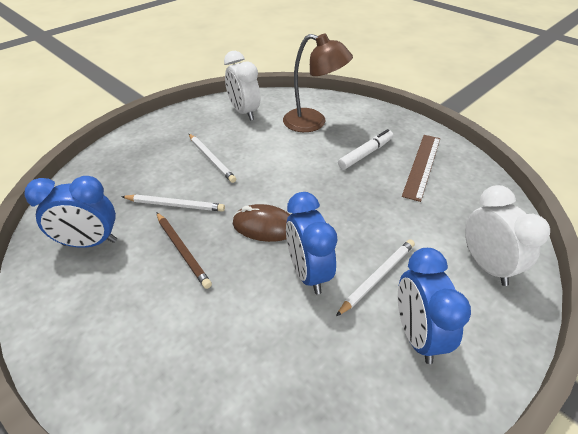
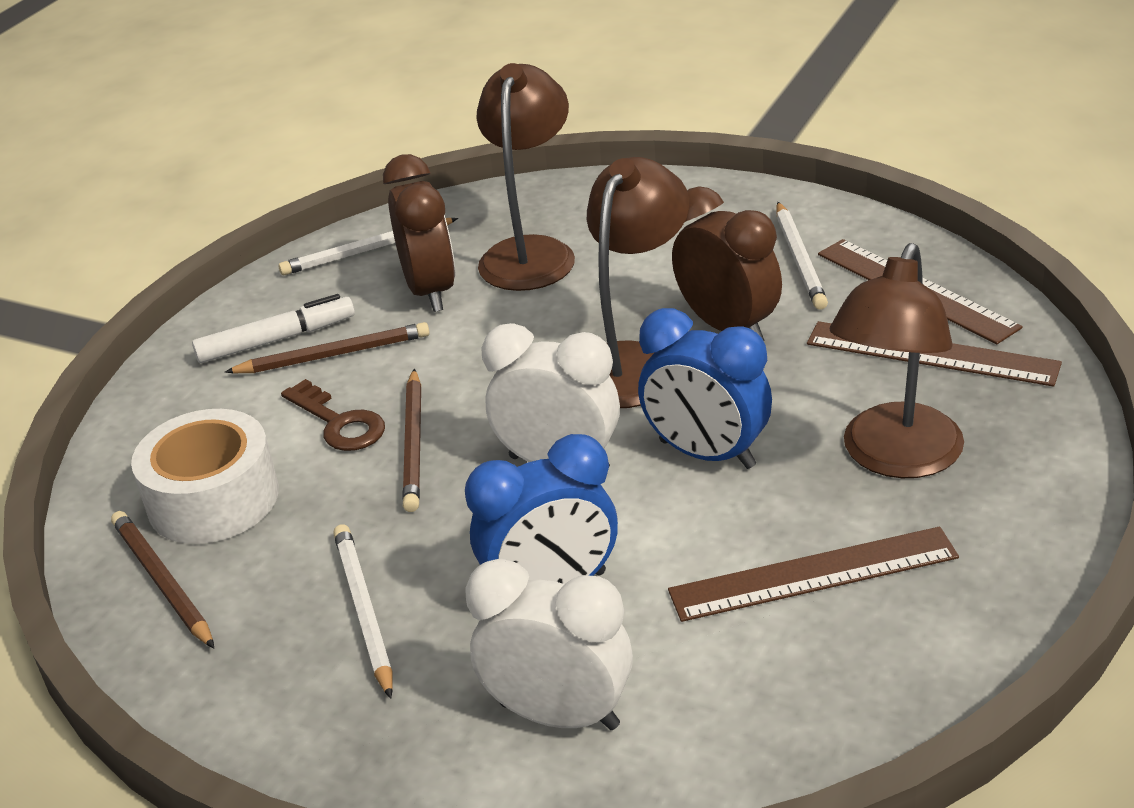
blue clock: [24,176,117,248] [286,192,338,294] [398,248,471,364] = 3 -> [465,434,618,584] [638,308,772,469] = 2
brown clock: none = 0 -> [383,154,455,312] [672,186,782,341] = 2
brown key: none = 0 -> [281,379,385,451] = 1
brown lamp: [283,33,353,132] = 1 -> [476,63,575,291] [587,157,689,408] [830,243,964,478] = 3
brown mouse: [233,204,290,242] = 1 -> none = 0
brown pencil: [156,212,212,289] = 1 -> [111,511,214,648] [225,322,430,373] [402,369,421,512] = 3
brown ruler: [402,135,440,202] = 1 -> [668,526,959,622] [807,321,1062,387] [818,239,1023,344] = 3
white tape: none = 0 -> [131,409,279,544] = 1

